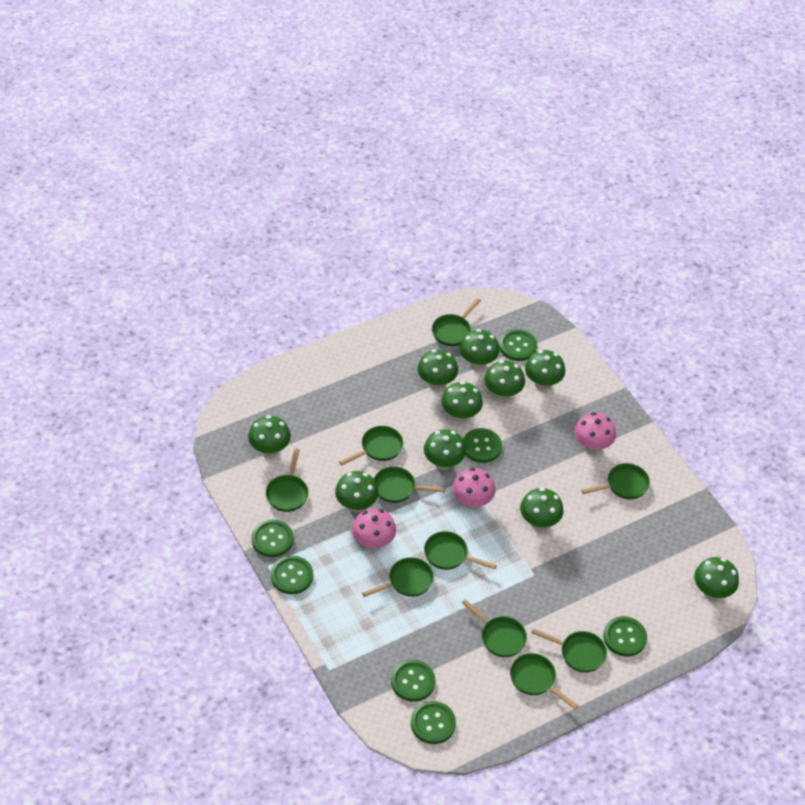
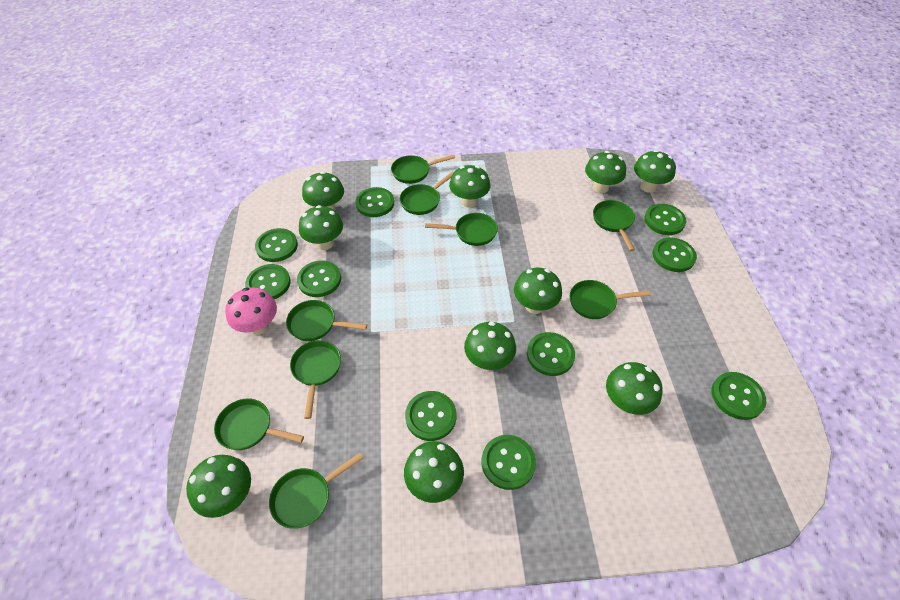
green button: [251,519,293,557] [271,555,313,594] [391,660,435,702] [411,701,456,744] [463,428,502,463] [499,329,537,361] [603,616,647,657] = 7 -> [245,264,291,299] [255,228,298,262] [297,260,341,297] [355,187,394,217] [405,391,456,441] [481,435,536,490] [527,332,575,376] [644,204,686,235] [652,237,697,272] [712,372,766,420] = 10
green pan: [266,449,309,512] [339,426,403,466] [362,557,434,597] [374,466,446,503] [424,531,497,570] [432,298,481,346] [462,599,527,657] [510,653,579,709] [531,628,607,673] [581,463,650,499] = 10 -> [214,398,304,450] [269,453,363,529] [286,300,367,341] [290,340,341,419] [391,155,455,184] [400,171,454,215] [425,213,498,246] [570,280,651,319] [593,200,635,251] = 9
pink mushroom: [352,508,396,550] [452,468,495,510] [574,412,616,453] = 3 -> [225,287,277,335] = 1

